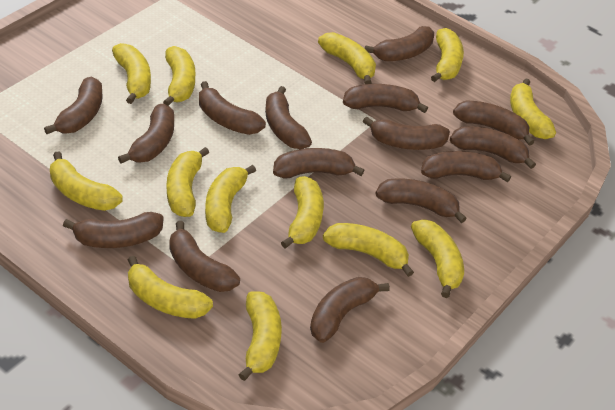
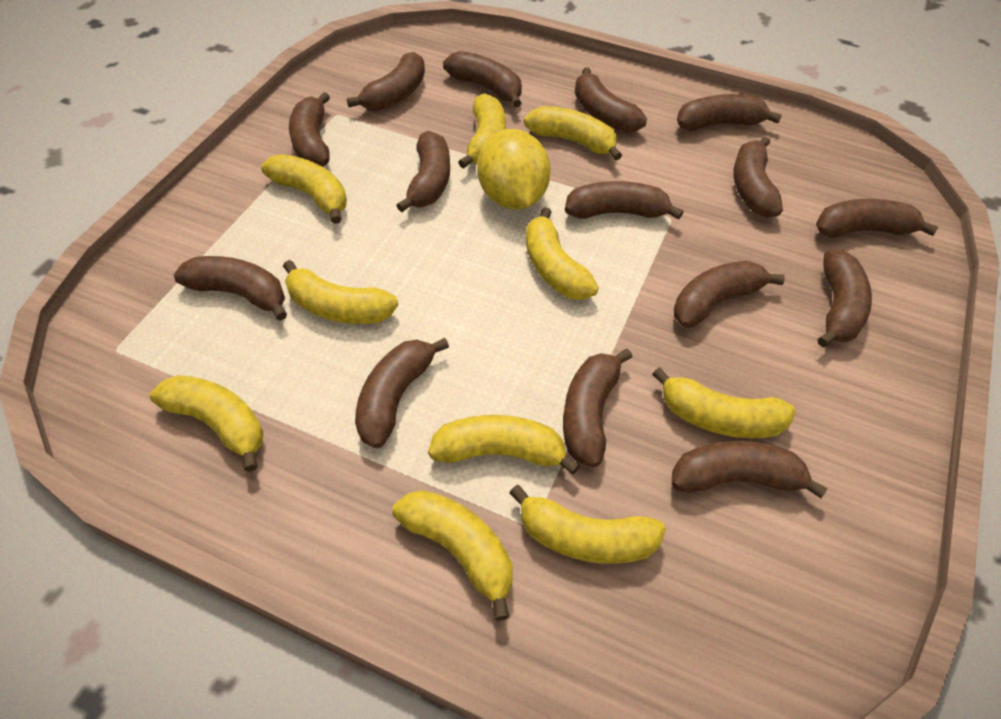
yellow banana: [50,151,123,211] [112,43,151,104] [128,256,213,319] [163,46,195,106] [167,147,209,217] [205,165,256,233] [238,291,282,381] [281,176,324,248] [318,32,376,84] [323,223,414,277] [411,219,464,298] [431,28,464,82] [510,78,556,139] = 13 -> [150,375,263,472] [261,154,347,224] [283,260,398,324] [392,490,513,621] [428,415,580,474] [458,93,506,169] [509,485,666,564] [524,106,622,161] [526,207,599,300] [652,367,796,438] = 10
yellow lemon: none = 0 -> [477,129,551,210] = 1

